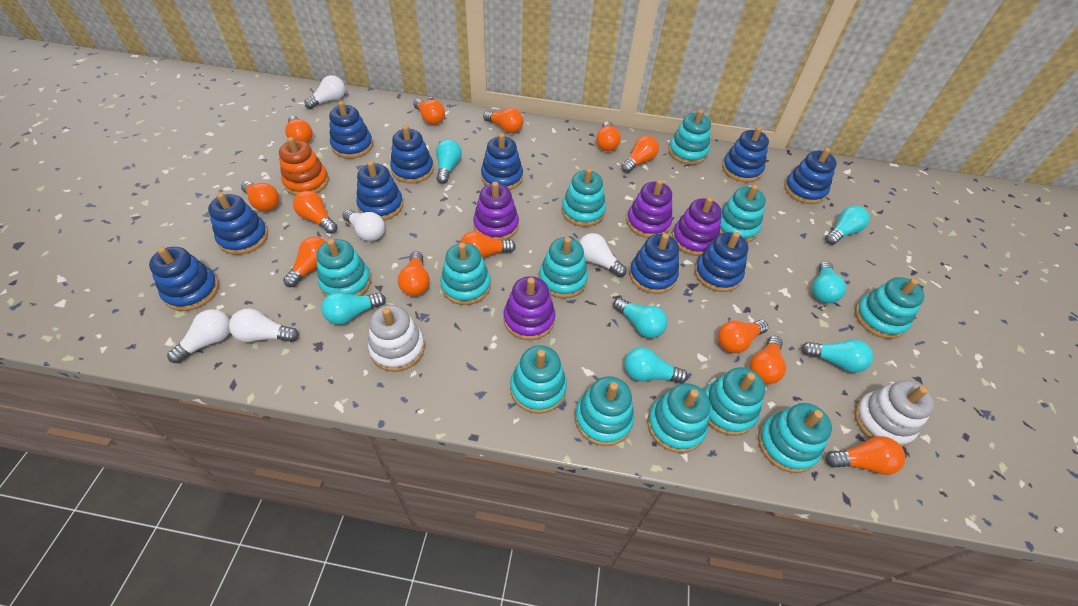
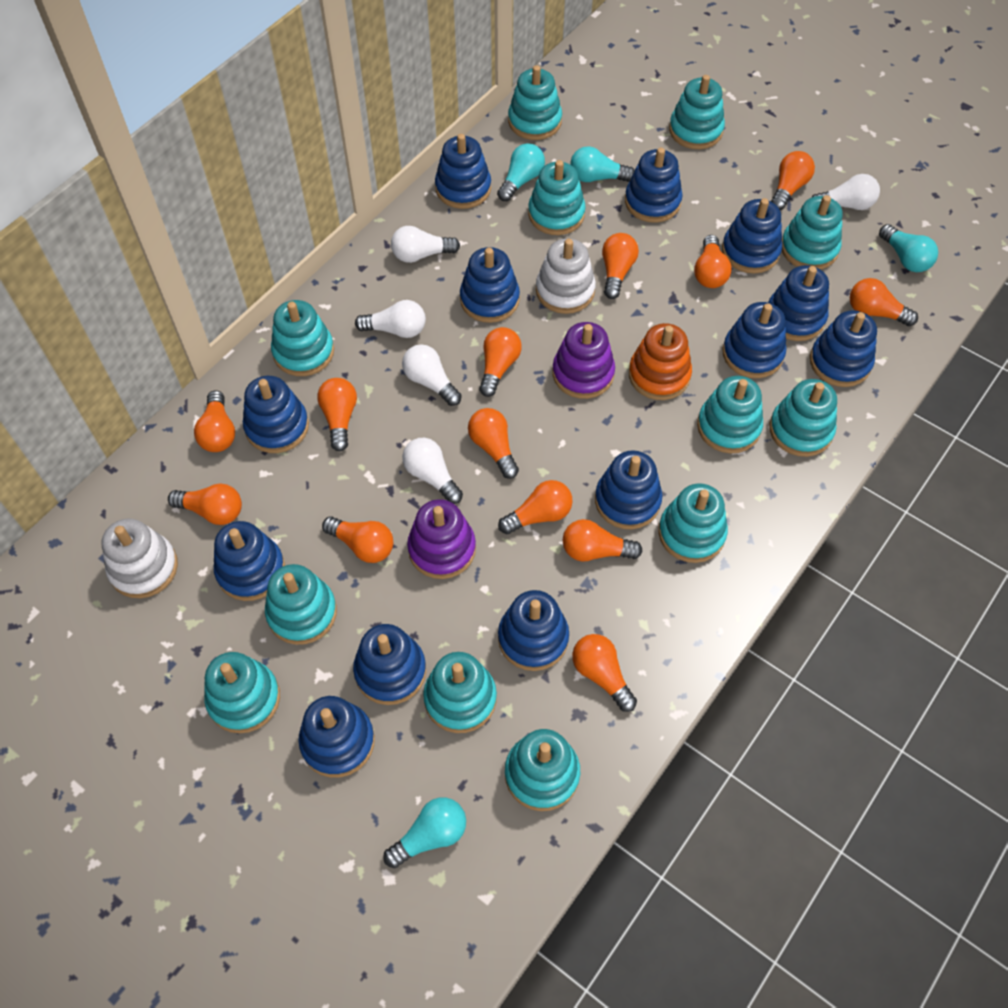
blue stacking toy: [149,247,219,311] [208,192,268,255] [329,101,373,159] [356,161,403,220] [390,125,434,184] [481,133,523,190] [629,233,679,294] [694,232,748,292] [722,127,769,182] [785,148,837,204] = 10 -> [214,521,285,601] [243,376,309,453] [298,696,375,778] [353,624,426,705] [435,134,491,209] [460,247,520,323] [498,590,569,671] [595,450,662,529] [625,147,683,223] [722,198,782,273] [722,302,786,378] [768,265,829,341] [810,310,877,387] = 13
purple stacking toy: [473,182,519,240] [504,276,555,340] [627,179,672,238] [672,197,722,256] = 4 -> [407,499,476,579] [553,322,615,399] = 2
turquoise light bulb: [321,292,386,325] [436,139,462,184] [613,298,667,338] [625,347,688,384] [801,339,873,373] [812,261,846,303] [825,206,870,245] = 7 -> [383,797,466,868] [497,143,545,201] [570,146,635,182] [879,224,938,272] = 4

